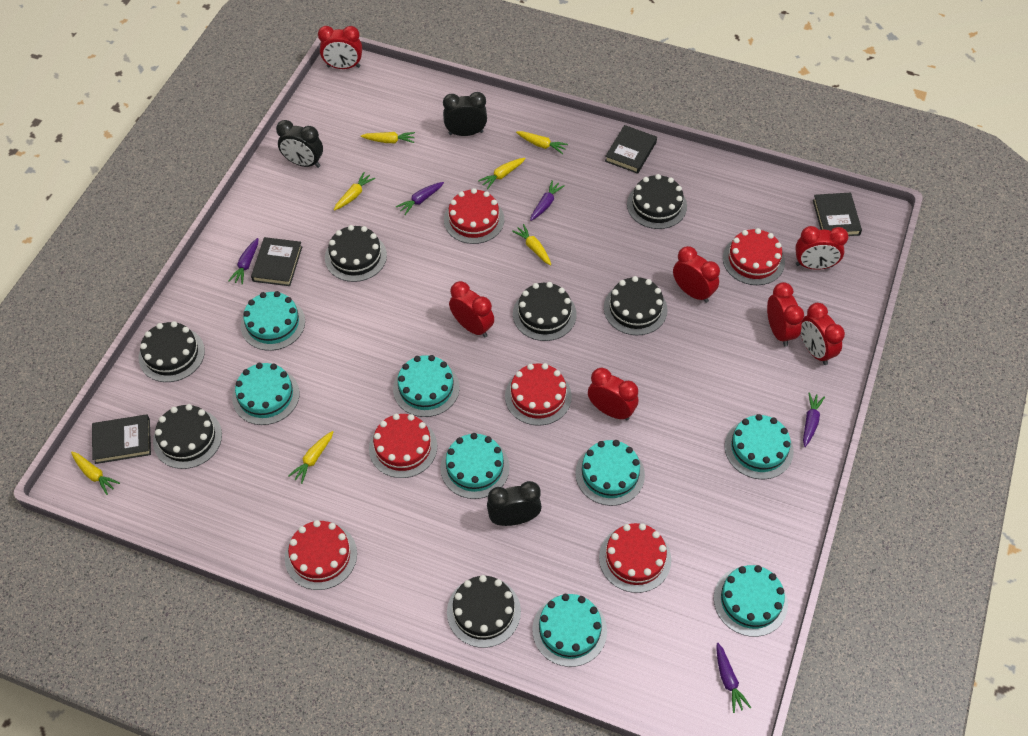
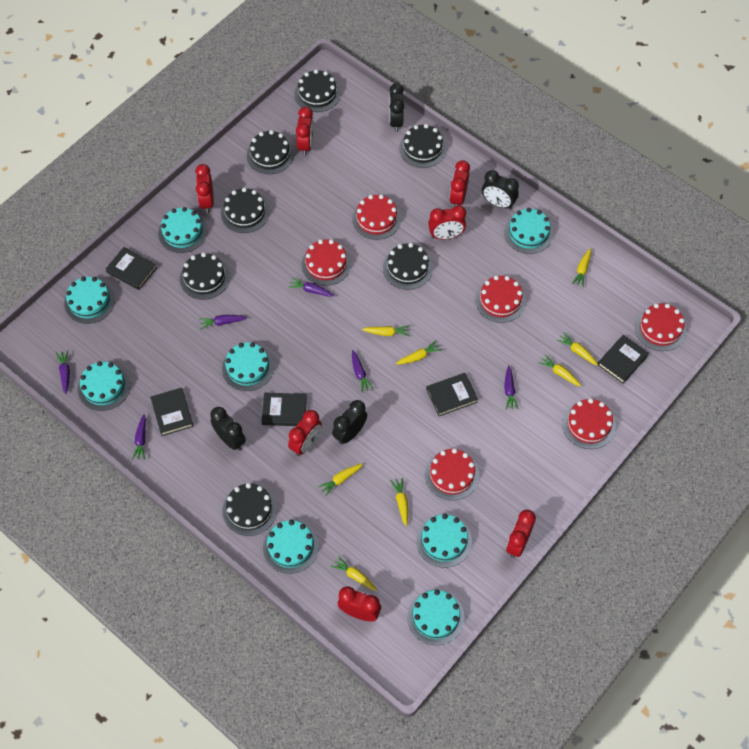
black book: [92,414,151,464] [251,237,302,286] [605,125,657,174] [813,193,862,236] = 4 -> [106,247,157,290] [150,388,194,436] [262,393,307,426] [426,373,478,416] [598,335,649,384] = 5
black clock: [276,120,323,168] [443,92,487,136] [487,481,542,526] = 3 -> [210,407,246,451] [332,400,367,445] [389,83,404,132] [482,170,519,209] = 4
purple carrot: [228,238,258,285] [396,182,444,215] [530,180,565,221] [717,643,751,713] [803,392,825,447] = 5 -> [56,350,70,394] [132,414,146,460] [199,315,247,329] [288,277,334,297] [352,350,374,393] [504,365,519,410] = 6
yellow carrot: [71,452,120,495] [288,431,333,484] [334,172,375,211] [361,132,415,143] [478,158,526,189] [512,224,551,265] [516,131,568,154] = 7 -> [318,463,363,496] [331,556,377,591] [362,325,410,336] [390,478,408,526] [396,341,442,365] [538,354,581,387] [557,332,598,365] [572,248,591,287] = 8

